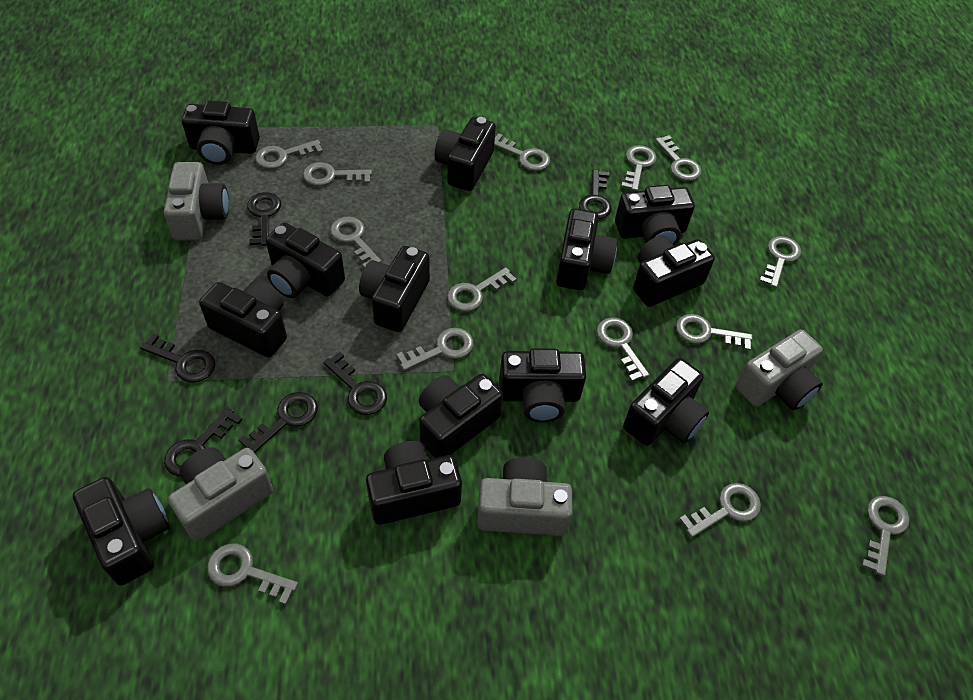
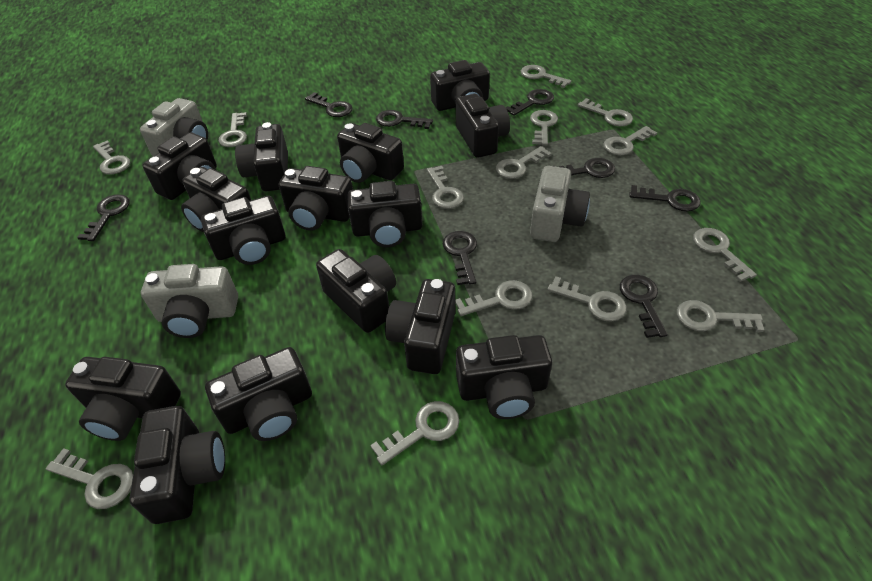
black camera: [73,477,170,585] [182,100,260,165] [199,280,287,358] [266,223,345,298] [359,246,430,332] [366,441,462,525] [419,374,503,458] [435,117,496,191] [499,348,586,422] [556,209,617,290] [615,185,695,245] [623,358,709,446] [633,236,715,307] = 13 -> [65,357,181,441] [129,406,225,524] [142,132,217,200] [181,167,251,232] [201,196,286,265] [205,347,312,441] [235,122,288,191] [279,166,353,231] [316,249,396,333] [337,123,404,183] [347,181,422,247] [385,279,455,374] [430,60,490,111] [456,94,510,158] [456,335,552,419] = 15
black key: [140,333,215,383] [164,407,242,477] [239,392,318,453] [247,192,281,246] [323,352,387,415] [579,170,611,219] = 6 -> [77,194,130,241] [305,92,352,117] [376,110,433,129] [443,231,477,285] [506,89,554,116] [554,158,615,178] [620,275,668,338] [629,185,701,211] = 8
grey camera: [164,162,229,241] [168,447,273,542] [477,457,572,536] [735,330,823,410] = 4 -> [140,98,208,156] [141,264,238,338] [530,166,590,242] = 3

